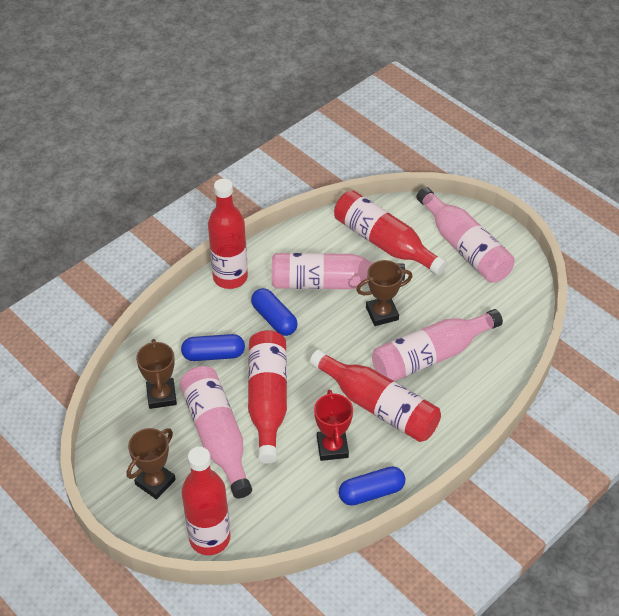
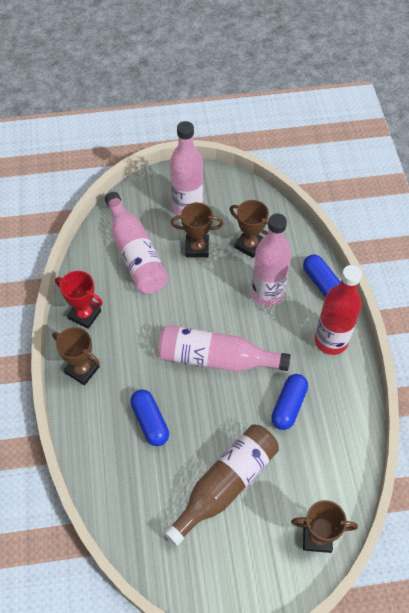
brown bottle: none = 0 -> [164,425,279,546] = 1
brown trophy: [127,428,176,499] [136,339,177,409] [356,260,413,326] = 3 -> [52,327,100,386] [170,202,224,257] [230,200,269,258] [291,500,358,553] = 4
red bottle: [182,447,230,555] [208,179,248,289] [248,330,287,464] [310,349,441,442] [334,190,447,275] = 5 -> [315,265,362,355] = 1

